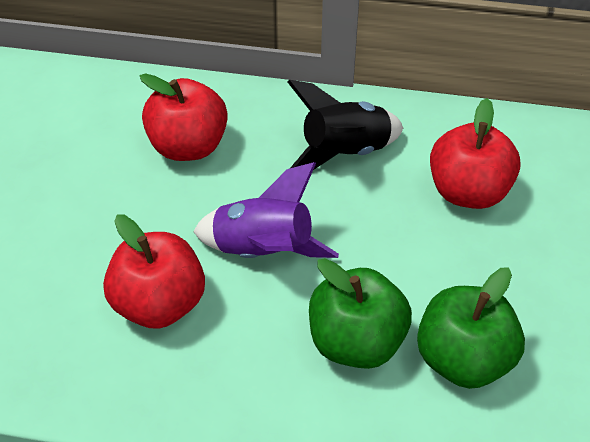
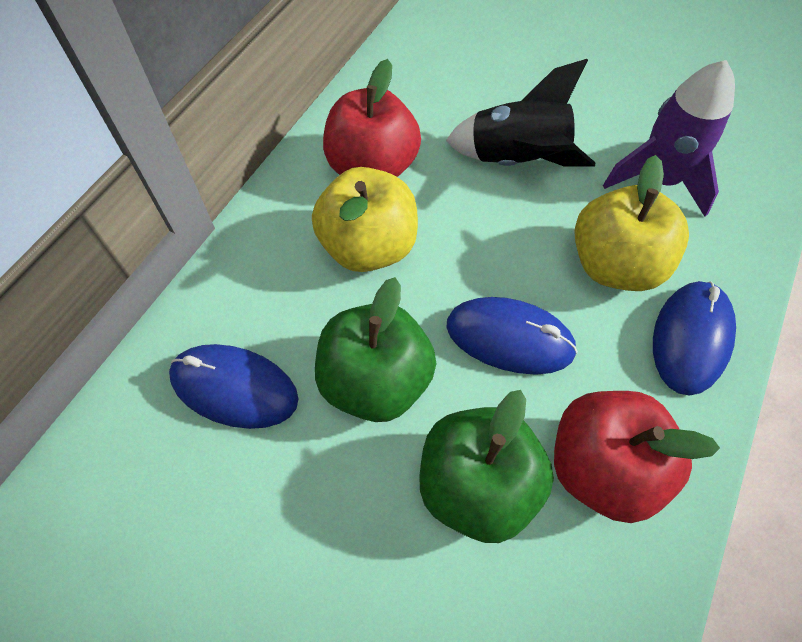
blue mouse: none = 0 -> [169,344,299,429] [447,297,578,375] [653,281,736,396] = 3
red apple: [103,214,205,329] [140,73,228,161] [430,98,521,209] = 3 -> [323,59,421,177] [554,391,720,523] = 2
yellow apple: none = 0 -> [312,167,418,272] [575,155,689,291] = 2

